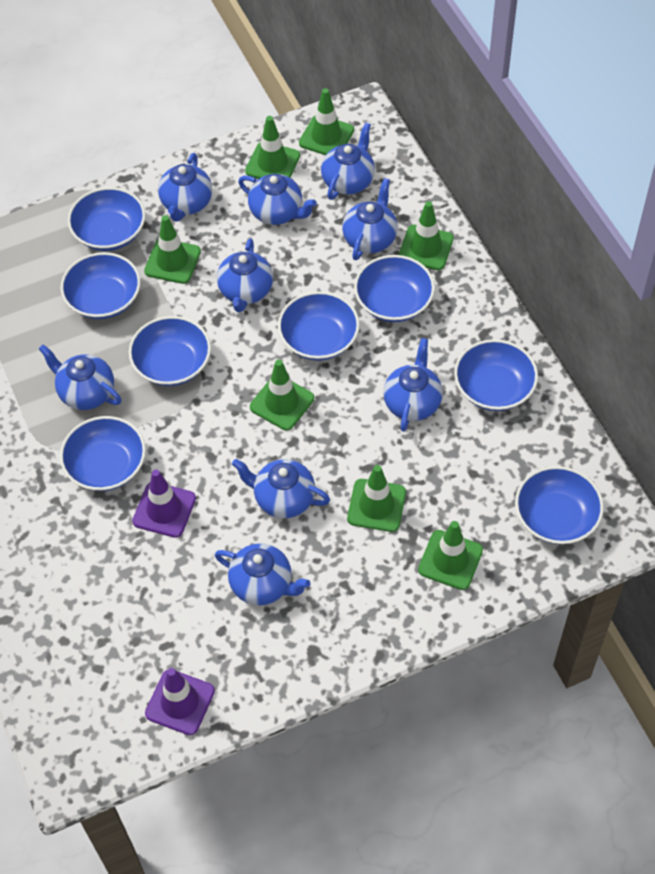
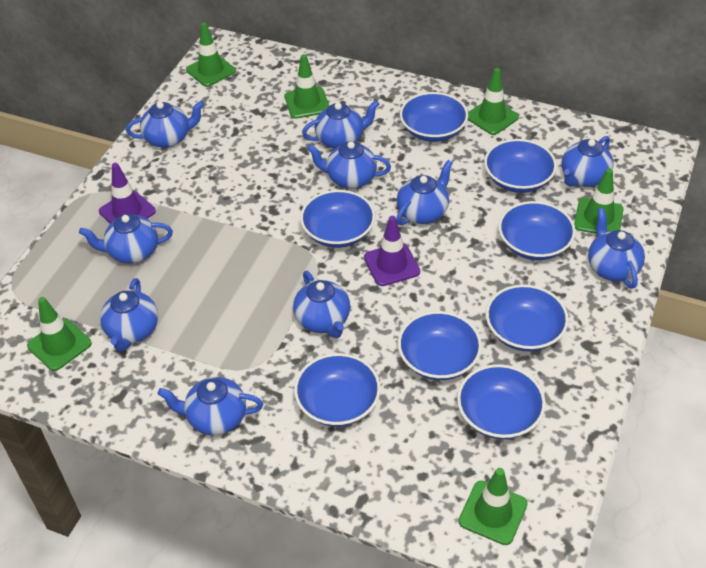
blue teapot: [39,345,122,410] [158,153,212,222] [215,543,310,605] [217,239,273,312] [232,459,330,518] [238,174,317,225] [321,122,375,200] [342,178,398,260] [383,338,443,432] = 9 -> [79,214,173,264] [100,278,158,352] [126,101,204,148] [157,377,263,435] [293,271,350,338] [302,100,379,149] [307,141,391,189] [396,160,453,225] [562,136,614,187] [588,208,645,289] = 10
green traffic cone: [144,215,201,284] [245,116,300,179] [250,360,314,431] [299,88,354,155] [347,465,406,532] [399,201,454,270] [418,521,483,590] = 7 -> [27,297,92,371] [186,22,236,87] [285,54,329,119] [459,468,528,545] [468,68,519,135] [574,168,624,234] = 6

